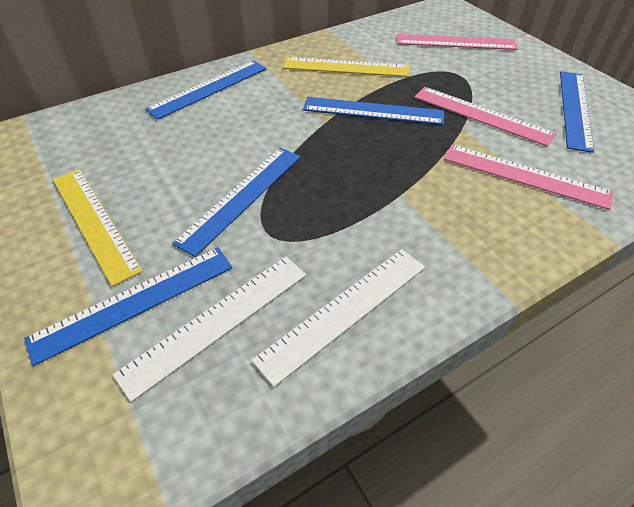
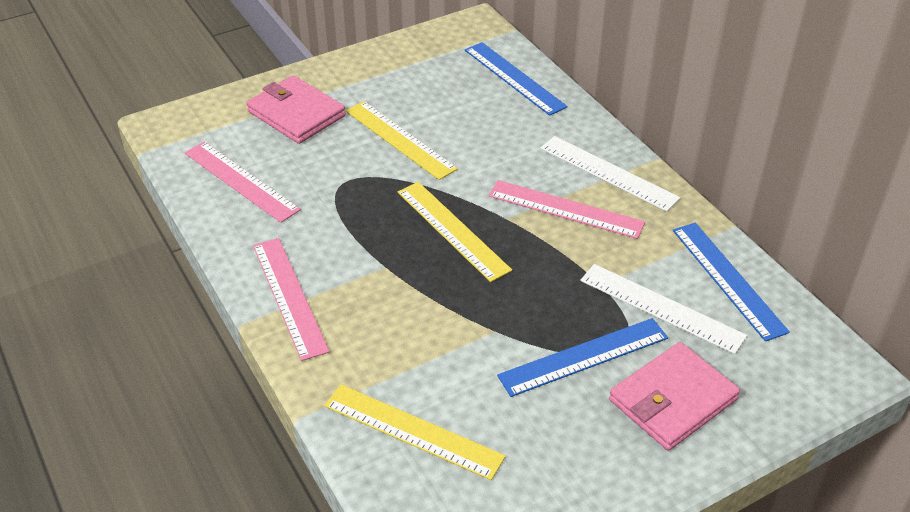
blue ruler: [24,247,232,366] [145,60,266,120] [172,148,301,257] [303,97,444,125] [560,71,594,153] = 5 -> [465,42,568,116] [497,318,668,397] [673,223,790,342] = 3
pink wallet: none = 0 -> [246,75,346,144] [609,342,740,451] = 2
yellow ruler: [53,169,143,287] [283,57,409,77] = 2 -> [325,384,506,480] [346,101,458,180] [398,182,512,282] = 3

